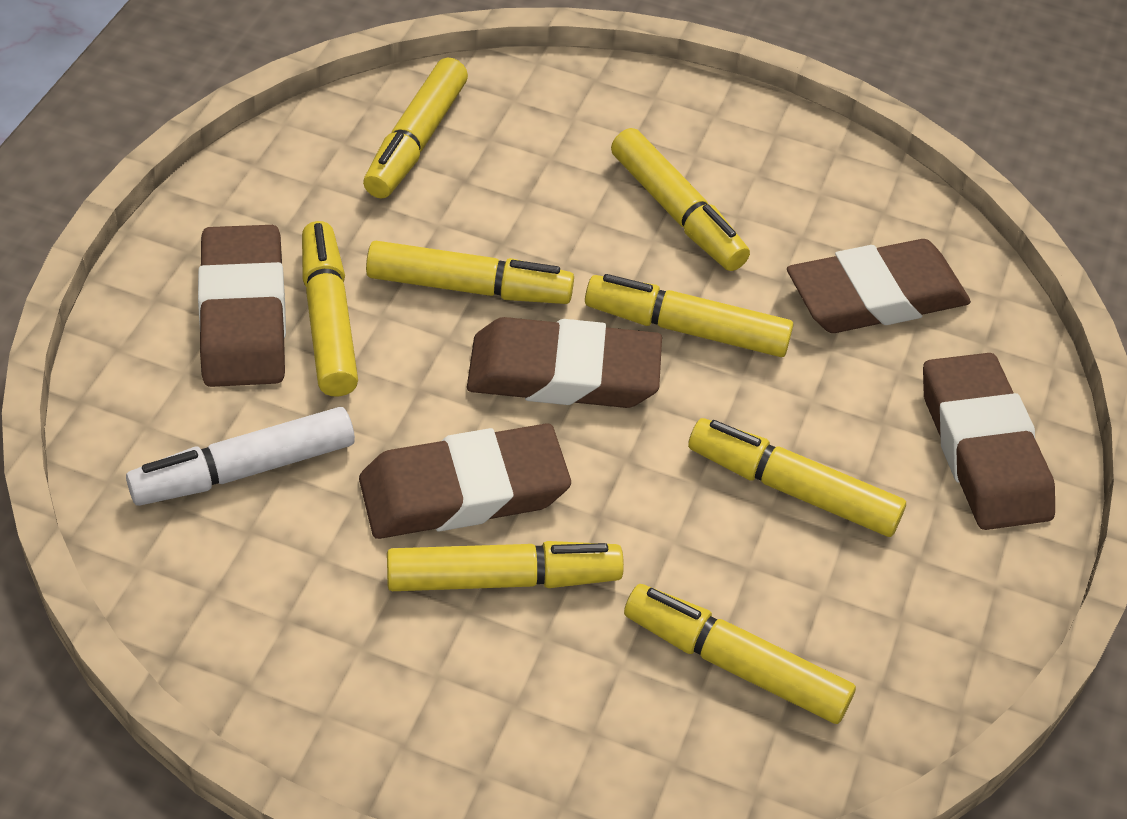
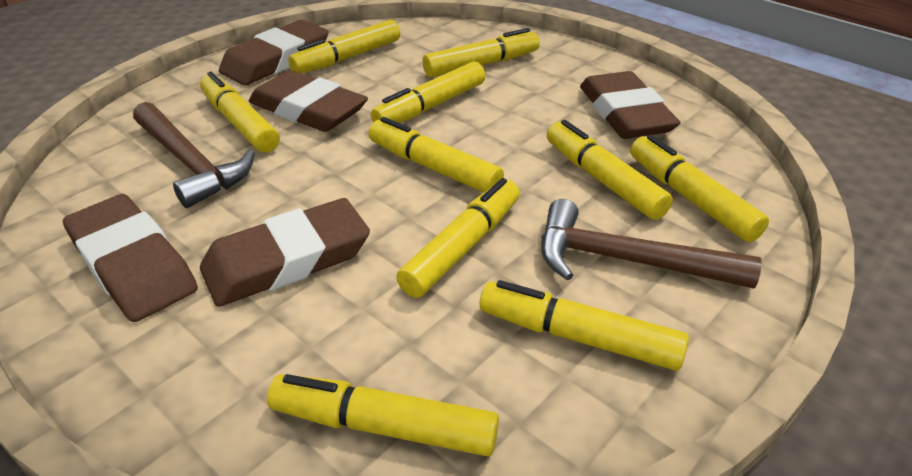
brown hammer: none = 0 -> [133,102,255,208] [541,199,762,289] = 2
white marker: [126,407,355,506] = 1 -> none = 0
yellow marker: [302,221,358,396] [363,57,468,199] [366,241,574,304] [387,541,624,591] [585,274,793,357] [611,128,750,271] [624,584,856,724] [688,418,906,537] = 8 -> [200,72,280,153] [267,374,499,456] [288,20,400,74] [369,117,504,193] [371,61,485,123] [396,178,520,298] [423,28,540,78] [479,280,689,371] [547,120,673,220] [630,135,769,242] = 10

